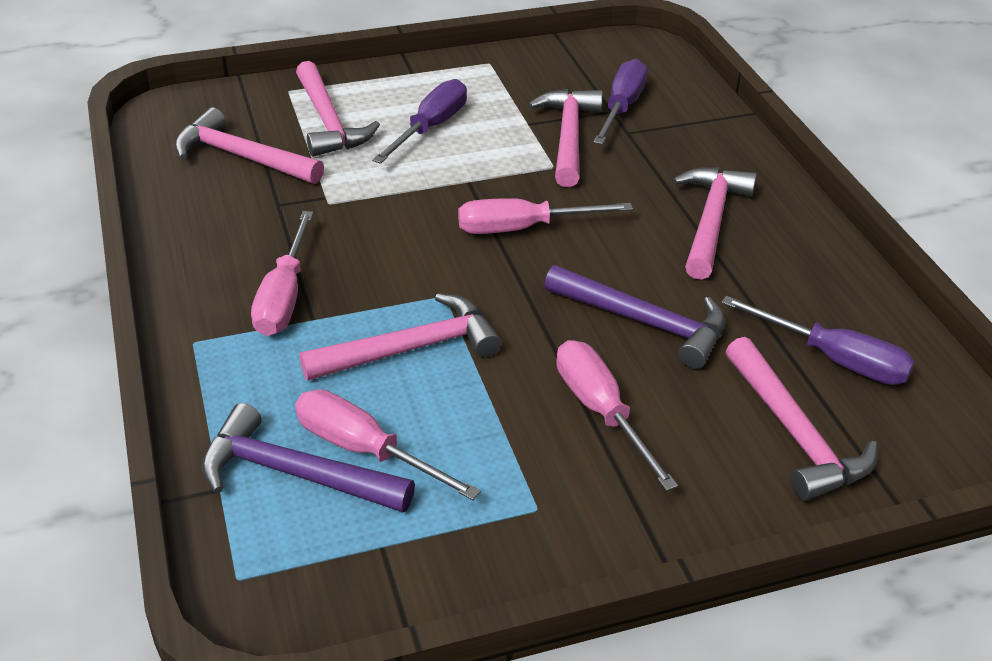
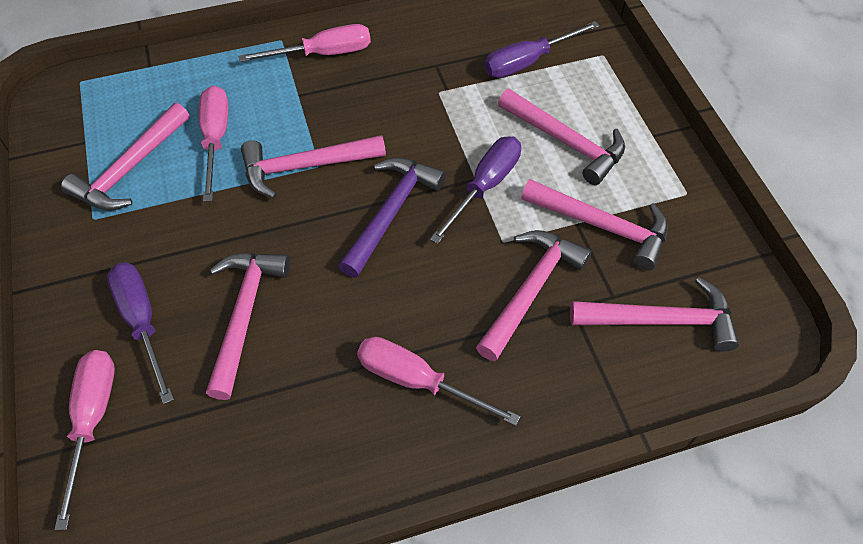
pink hammer: [175,107,324,184] [296,61,380,157] [299,293,501,381] [528,89,603,187] [673,167,757,280] [726,337,878,501] = 6 -> [61,103,190,211] [206,253,290,400] [241,135,386,199] [476,230,592,361] [498,89,625,185] [521,179,668,271] [570,277,739,352] = 7
purple hammer: [202,403,415,513] [544,265,725,369] = 2 -> [338,157,446,278] = 1

